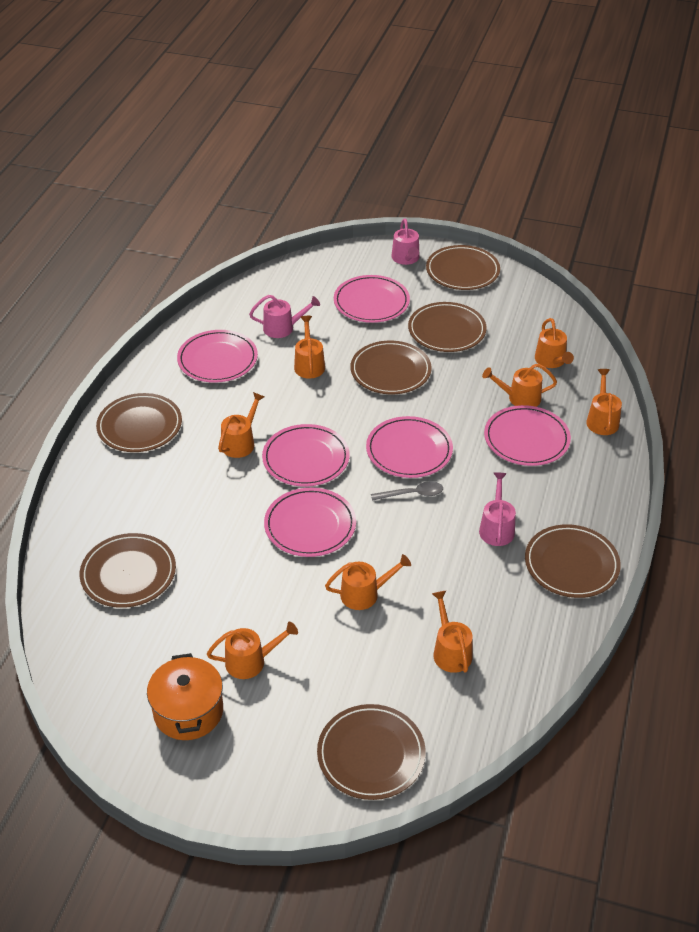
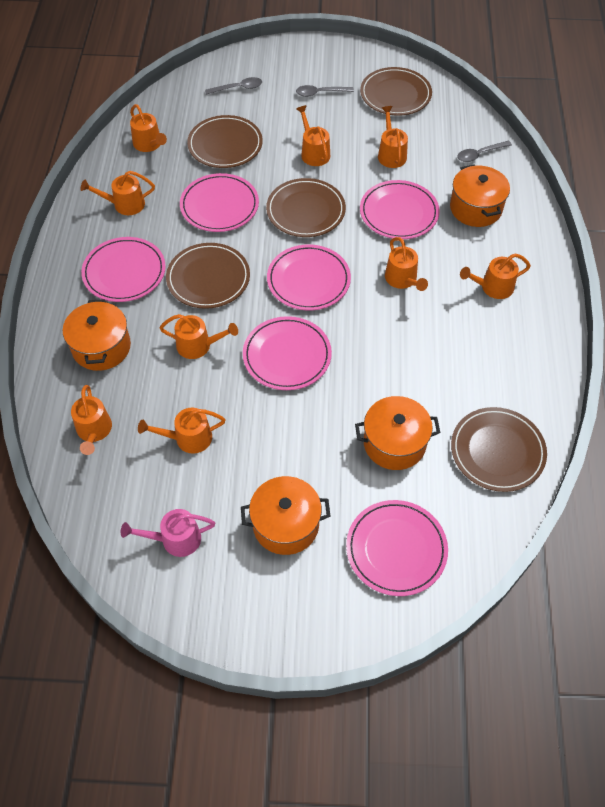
brown plate: [80,533,176,608] [96,393,182,452] [317,704,426,800] [350,341,432,394] [408,302,486,352] [426,245,500,290] [525,524,621,598] = 7 -> [166,243,250,309] [187,115,263,168] [266,178,346,237] [360,67,432,116] [451,407,547,492] = 5
grey spoon: [371,481,443,501] = 1 -> [205,77,262,95] [296,85,354,97] [457,140,512,162] = 3
orange pot: [147,653,223,740] = 1 -> [63,299,131,371] [241,476,330,555] [355,396,441,470] [450,165,510,227] = 4
orange watering can: [207,622,298,679] [218,392,264,458] [294,316,325,378] [325,554,411,610] [432,591,473,673] [482,364,557,407] [535,318,574,368] [586,369,622,435] = 8 -> [71,385,112,455] [80,171,155,215] [130,104,167,152] [138,408,225,454] [160,314,238,359] [296,105,330,166] [378,106,408,168] [385,237,428,291] [460,254,531,299] = 9
pink watering can: [249,295,320,338] [392,218,420,265] [479,472,516,546] = 3 -> [121,509,215,557] = 1

